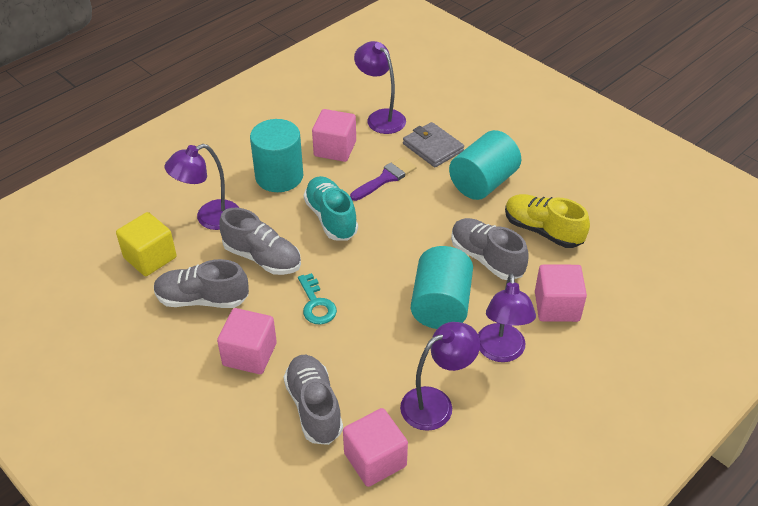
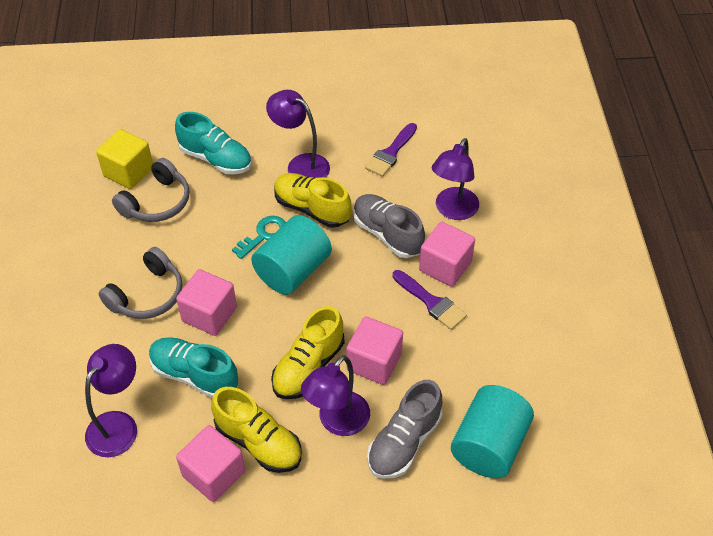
grey headphones: none = 0 -> [99,247,183,319] [112,158,190,222] = 2
grey shoe: [154,259,249,308] [219,208,301,275] [284,355,343,445] [451,218,529,280] = 4 -> [353,194,425,258] [367,380,443,479] = 2
grey wallet: [403,122,464,167] = 1 -> none = 0
purple brush: [350,157,416,201] = 1 -> [365,123,417,177] [392,270,467,330] = 2
turquoise cylinder: [250,119,303,192] [411,246,473,329] [449,130,521,200] = 3 -> [251,215,332,295] [451,385,534,478] = 2
turquoise shoe: [304,176,358,240] = 1 -> [149,337,238,398] [175,112,252,174] = 2
yellow shoe: [505,194,590,248] = 1 -> [211,387,301,473] [271,306,344,399] [274,173,352,228] = 3

